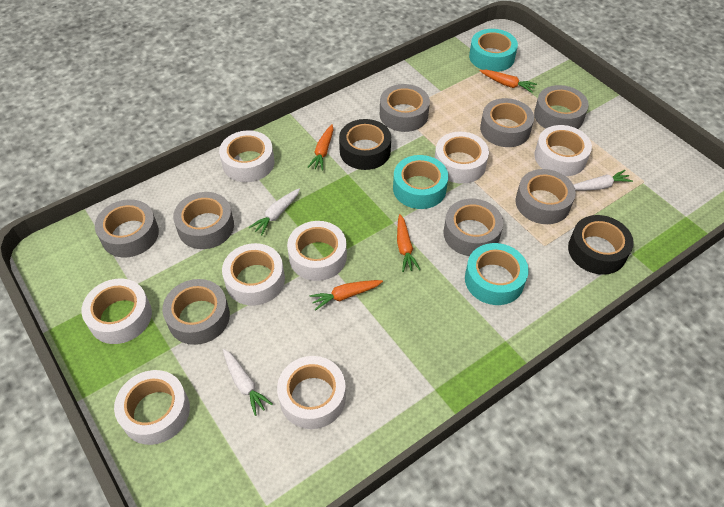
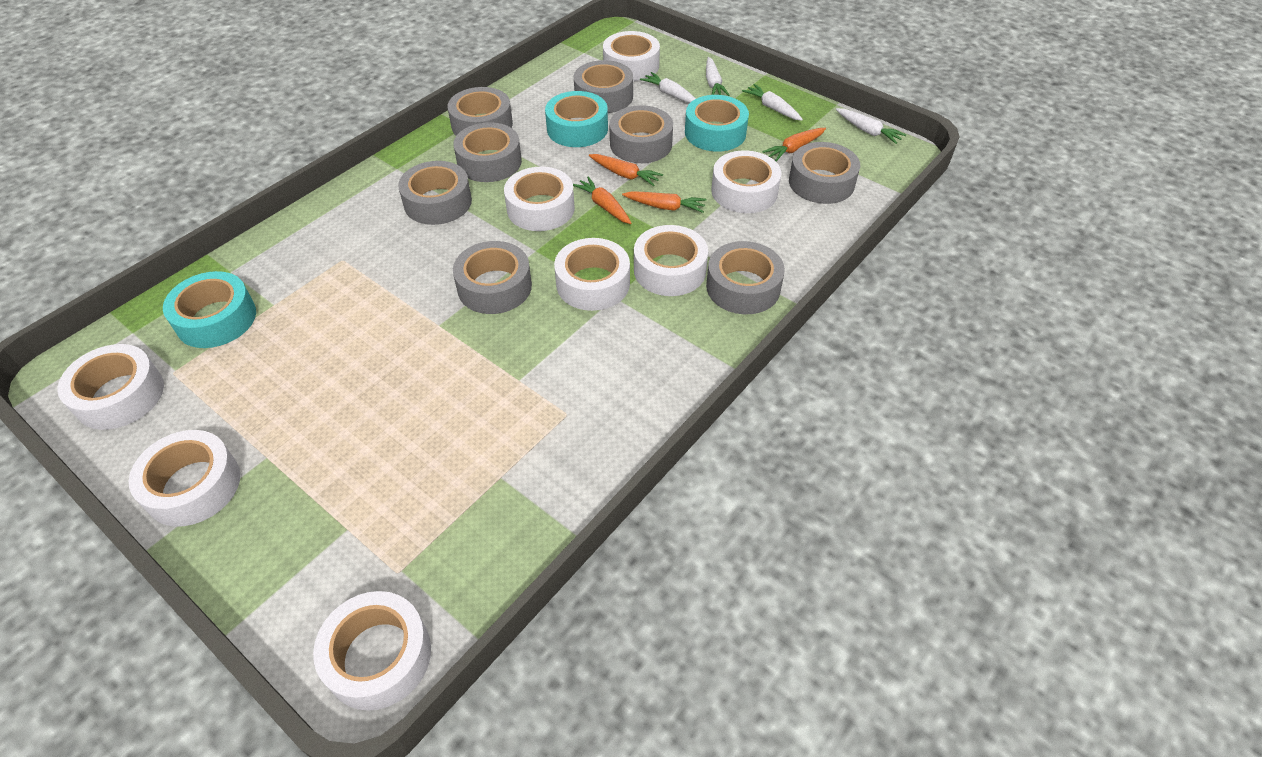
black tape: [339,119,391,170] [568,215,634,275] = 2 -> none = 0
white carrot: [223,349,273,416] [249,188,300,235] [574,170,633,190] = 3 -> [640,72,696,103] [706,57,730,96] [742,84,803,121] [836,108,906,144] = 4

